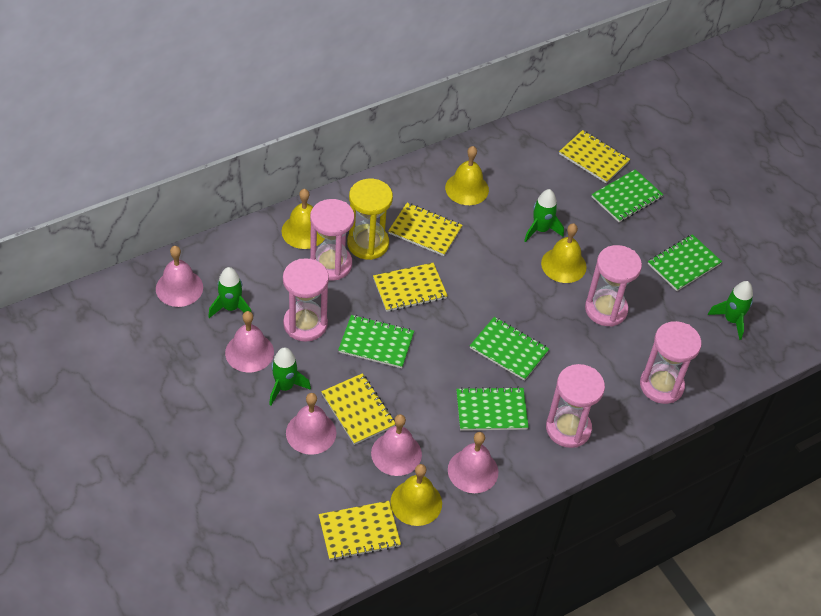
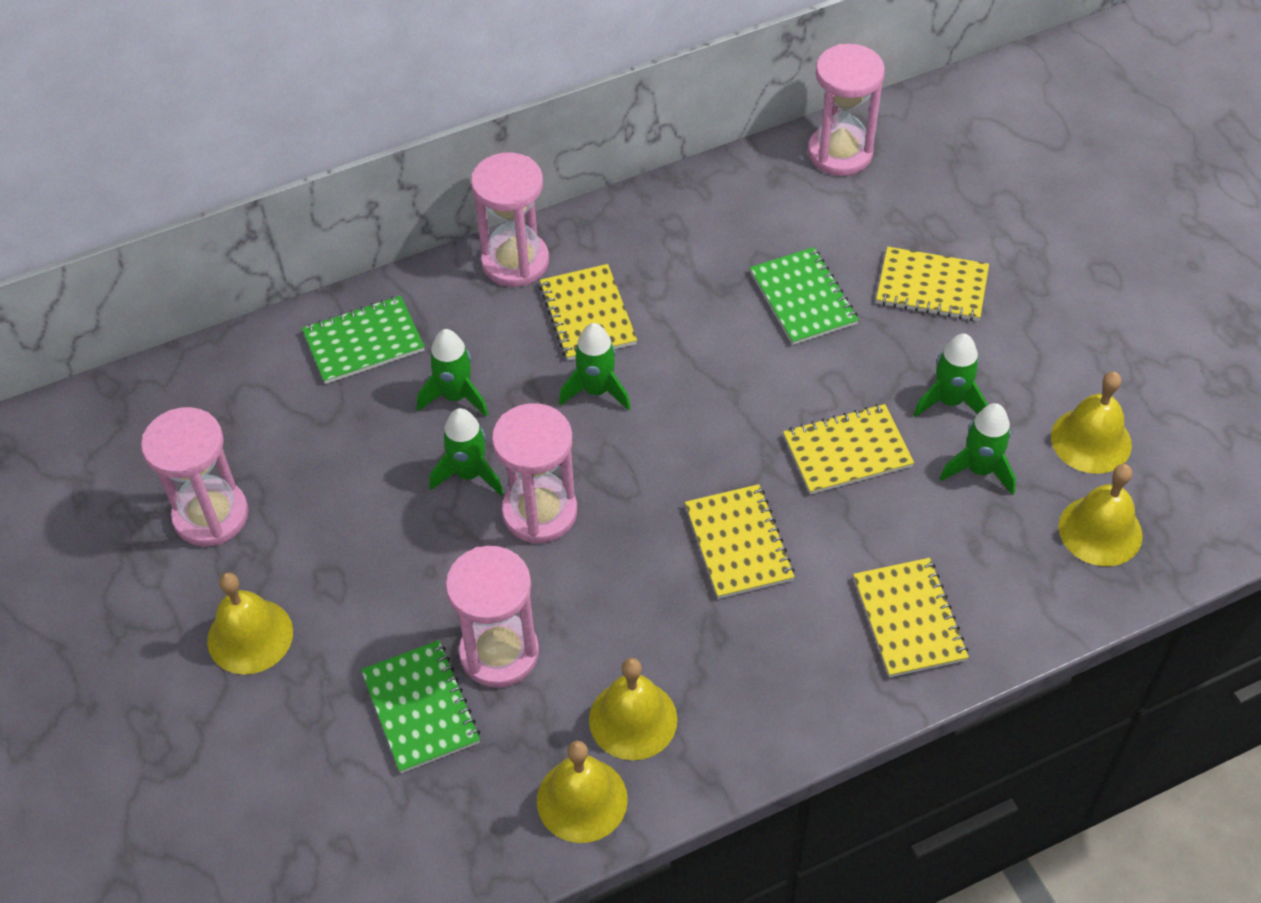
green notebook: [338,315,414,368] [456,387,529,431] [470,317,549,381] [592,169,663,222] [648,234,722,291] = 5 -> [302,295,425,384] [361,640,480,773] [750,247,859,345] = 3
green rocket: [208,267,252,318] [269,347,311,405] [524,189,564,242] [708,281,753,340] = 4 -> [417,329,488,417] [430,408,503,495] [559,323,631,411] [914,334,988,417] [940,403,1016,495] = 5
pink bell: [156,246,203,307] [225,311,274,373] [286,393,336,455] [371,414,422,476] [448,432,498,493] = 5 -> none = 0
yellow bell: [281,189,325,249] [390,464,442,526] [445,146,489,205] [541,223,587,283] = 4 -> [207,572,293,675] [537,741,628,843] [589,658,677,760] [1051,372,1132,474] [1058,464,1143,566] = 5
yellow hourglass: [347,179,393,260] = 1 -> none = 0

